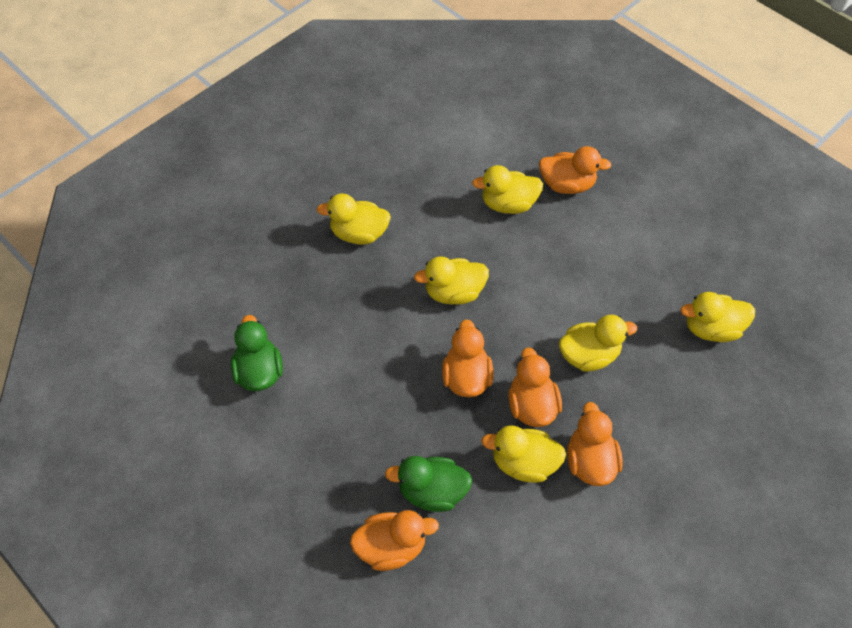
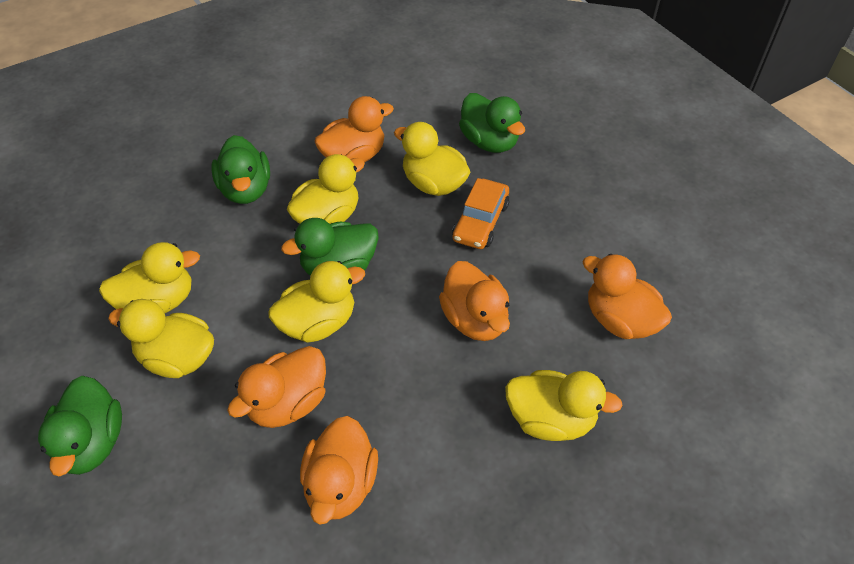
green duck: [231,315,283,391] [385,456,472,512] = 2 -> [38,376,122,477] [211,135,270,204] [281,218,379,276] [459,93,525,153] = 4
orange car: none = 0 -> [452,178,510,249] = 1

